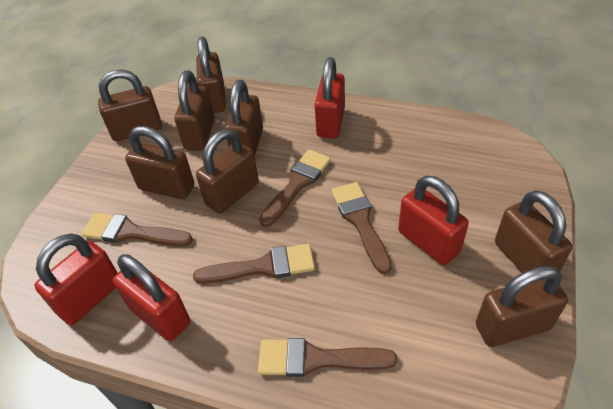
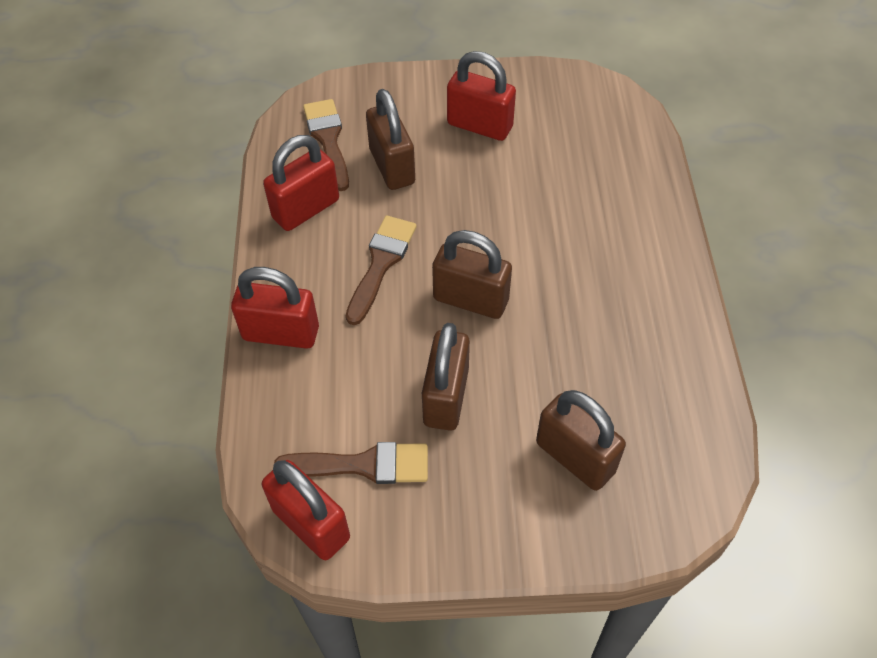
brown brush: [82,213,193,246] [193,244,315,284] [258,338,397,377] [259,150,331,227] [331,182,392,274] = 5 -> [274,442,428,484] [303,99,349,191] [346,215,417,325] = 3
brown padlock: [98,69,162,141] [125,126,195,199] [175,70,215,151] [196,37,226,113] [196,129,259,214] [225,80,263,157] [476,266,568,347] [495,190,573,273] = 8 -> [366,89,415,190] [422,323,470,431] [432,230,512,319] [536,390,626,491] = 4

